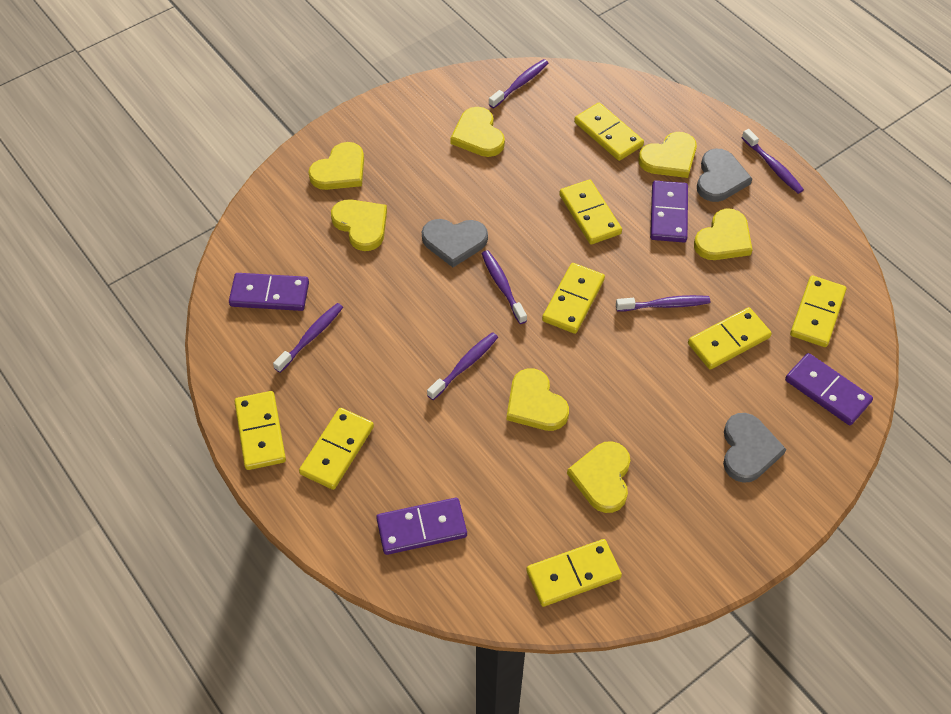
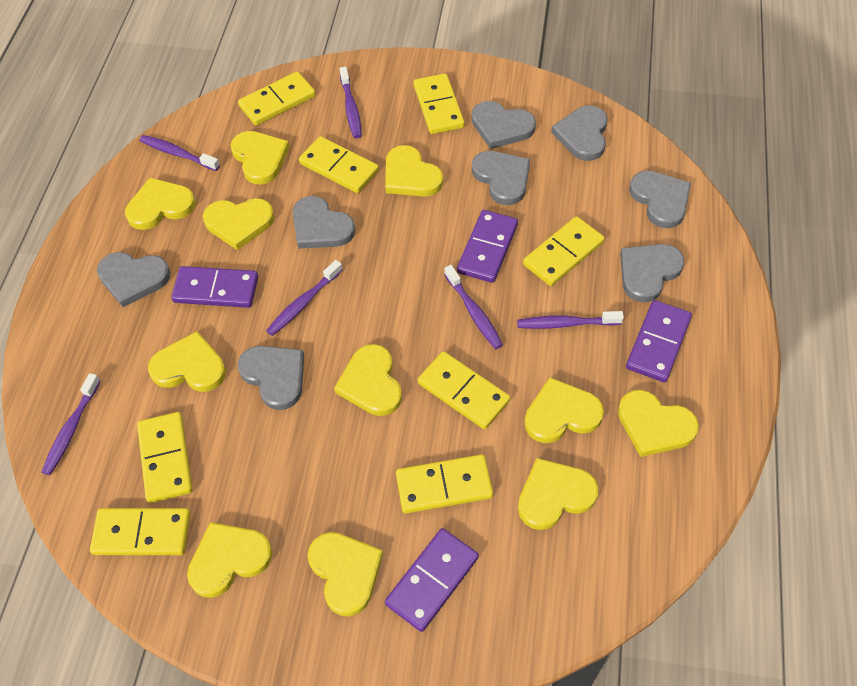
grey heart: [422,219,488,267] [697,149,752,202] [723,413,786,483] = 3 -> [97,252,170,307] [238,346,304,410] [292,196,355,249] [471,101,536,149] [472,151,530,205] [551,105,608,161] [620,244,684,302] [629,171,691,228] = 8
yellow heart: [308,142,364,190] [331,199,387,251] [450,107,505,157] [507,368,569,431] [567,441,630,513] [638,132,697,178] [694,208,753,260] = 7 -> [125,178,196,230] [148,331,226,392] [187,522,272,598] [203,198,274,250] [231,131,289,185] [307,532,383,616] [334,344,402,416] [385,145,443,196] [518,458,598,530] [524,378,604,443] [618,390,699,457] = 11

